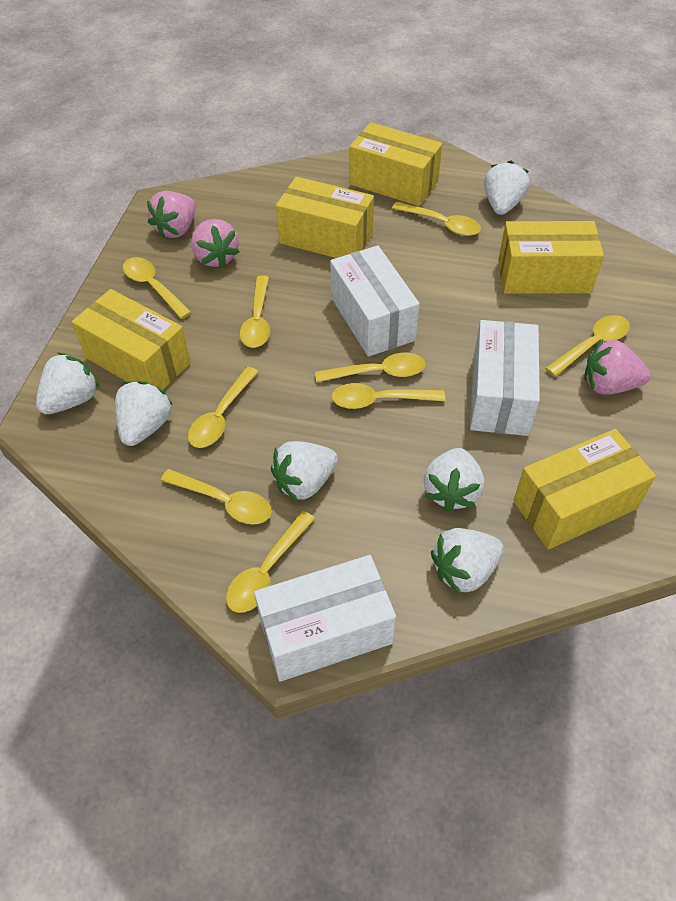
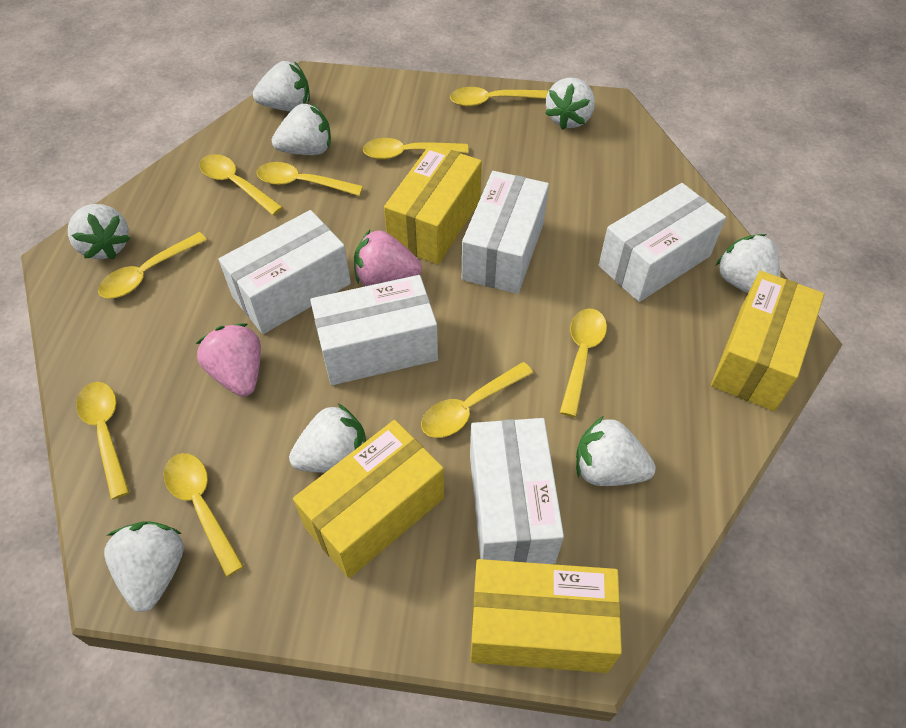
pink strawberry: [147,191,196,239] [191,219,239,268] [584,340,651,395] = 3 -> [196,323,261,397] [354,230,422,286] = 2
white box: [254,555,396,682] [330,246,420,357] [470,320,540,436] = 3 -> [218,210,351,334] [310,275,438,385] [462,171,549,294] [470,418,564,564] [599,183,726,302] = 5
white strawberry: [36,353,100,414] [115,381,173,446] [270,441,338,502] [424,448,484,512] [431,528,504,594] [484,161,530,215] = 6 -> [68,204,131,259] [104,521,184,612] [253,61,310,111] [272,103,331,155] [289,404,366,473] [545,77,595,130] [576,416,656,486] [716,234,781,293] = 8
yellow box: [72,289,191,390] [276,177,374,258] [350,122,442,206] [498,221,604,294] [513,429,656,550] = 5 -> [293,420,444,578] [384,144,482,264] [470,559,622,673] [711,271,824,411] = 4

